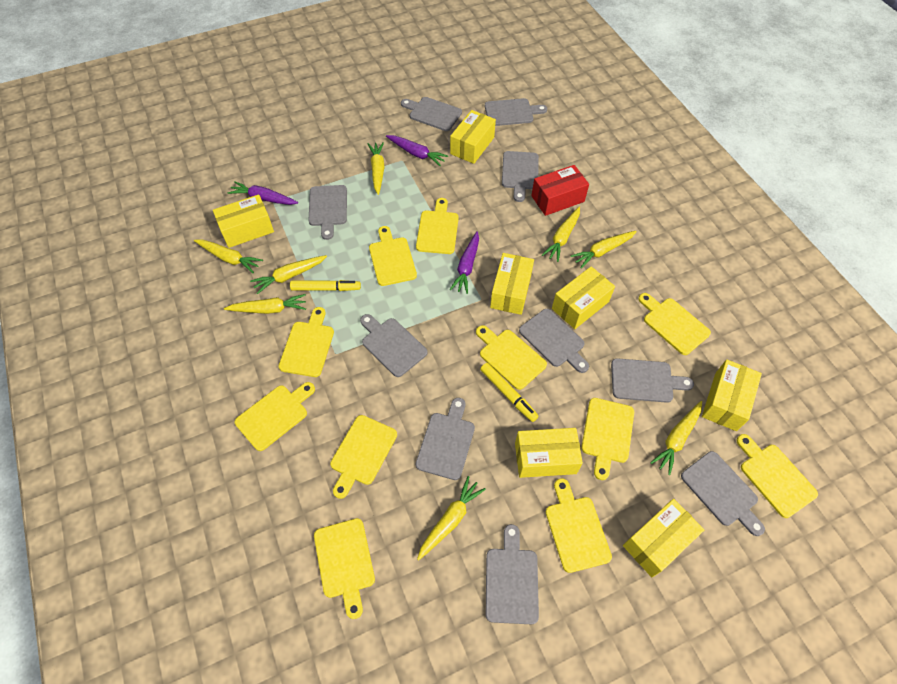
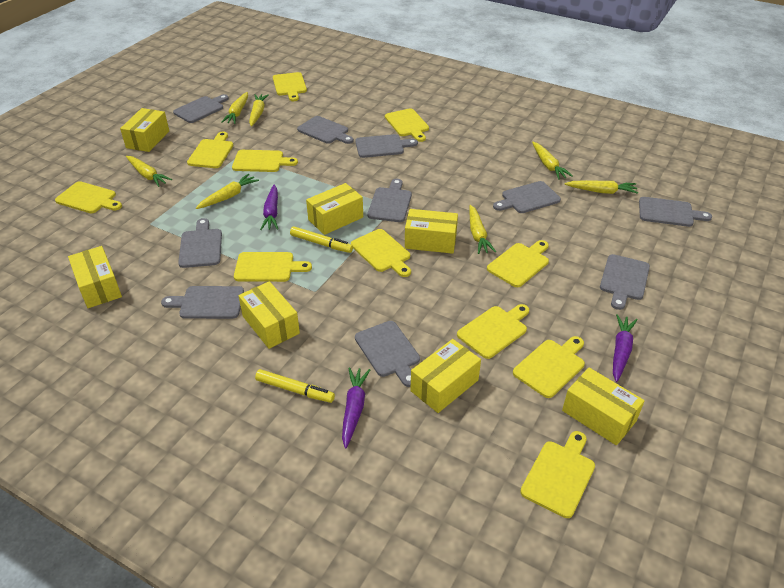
red box: [531,165,589,216] = 1 -> none = 0
yellow carrot: [194,239,263,273] [224,294,306,314] [250,255,327,294] [368,142,385,195] [417,476,486,561] [542,207,580,262] [571,231,637,268] [650,401,702,475] = 8 -> [126,156,172,187] [196,174,259,209] [221,92,248,124] [249,94,268,127] [469,205,496,254] [532,142,573,180] [564,180,638,194] = 7

